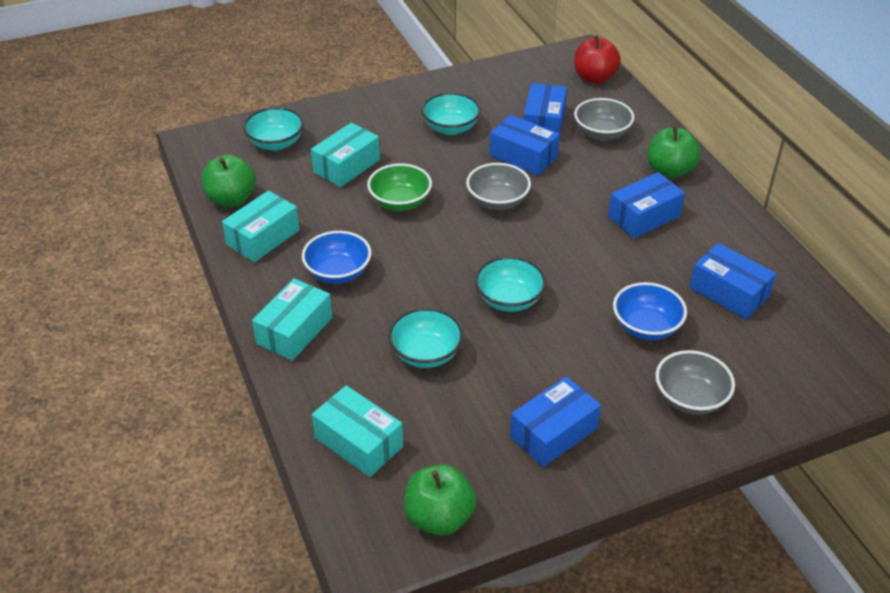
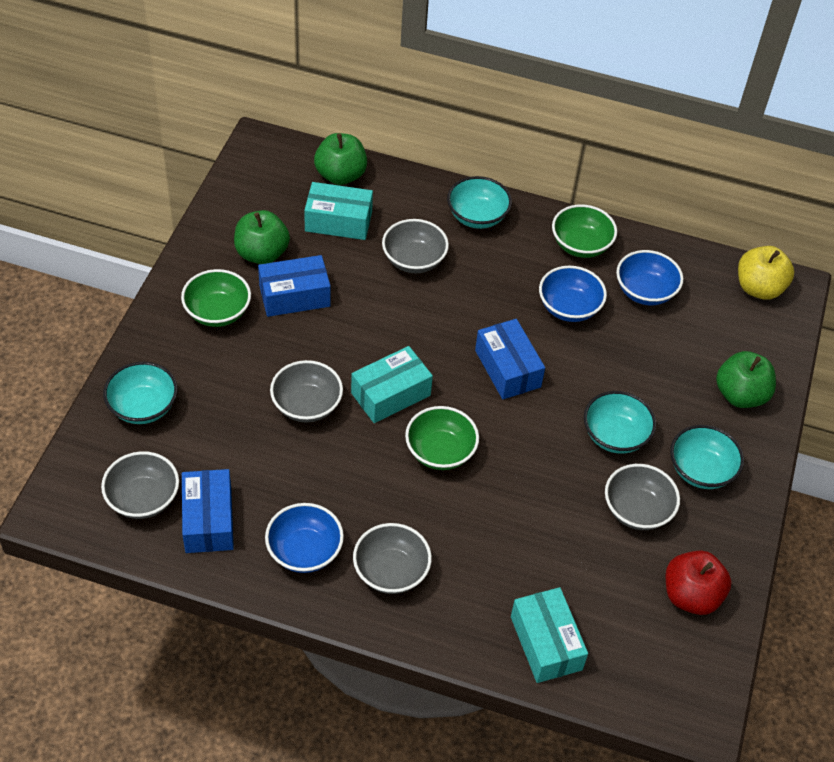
blue bowl: [302,231,371,284] [613,282,687,340] = 2 -> [265,503,344,573] [539,266,607,322] [616,250,683,305] = 3
blue box: [490,115,560,176] [510,376,601,467] [523,83,567,134] [608,172,685,238] [690,243,776,319] = 5 -> [182,469,234,553] [258,255,331,317] [475,319,545,399] = 3
green bowl: [367,163,432,211] = 1 -> [181,269,251,327] [405,406,479,470] [552,204,617,258] = 3
grey bowl: [466,163,531,210] [574,98,634,141] [656,350,735,415] = 3 -> [101,451,179,519] [270,360,343,422] [353,523,432,594] [382,219,449,273] [605,464,680,530] = 5
turquoise box: [222,190,300,262] [252,278,332,361] [311,123,380,187] [312,385,403,477] = 4 -> [304,182,373,240] [351,346,433,423] [511,587,588,683] = 3
yellow apple: none = 0 -> [738,246,794,300] = 1

